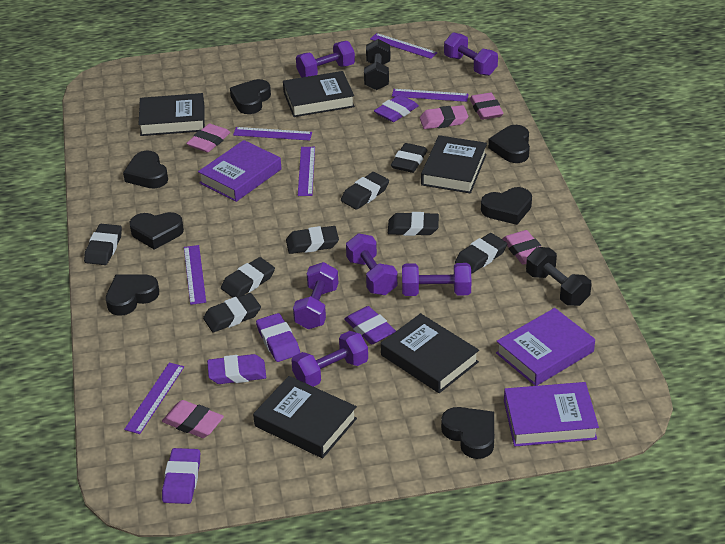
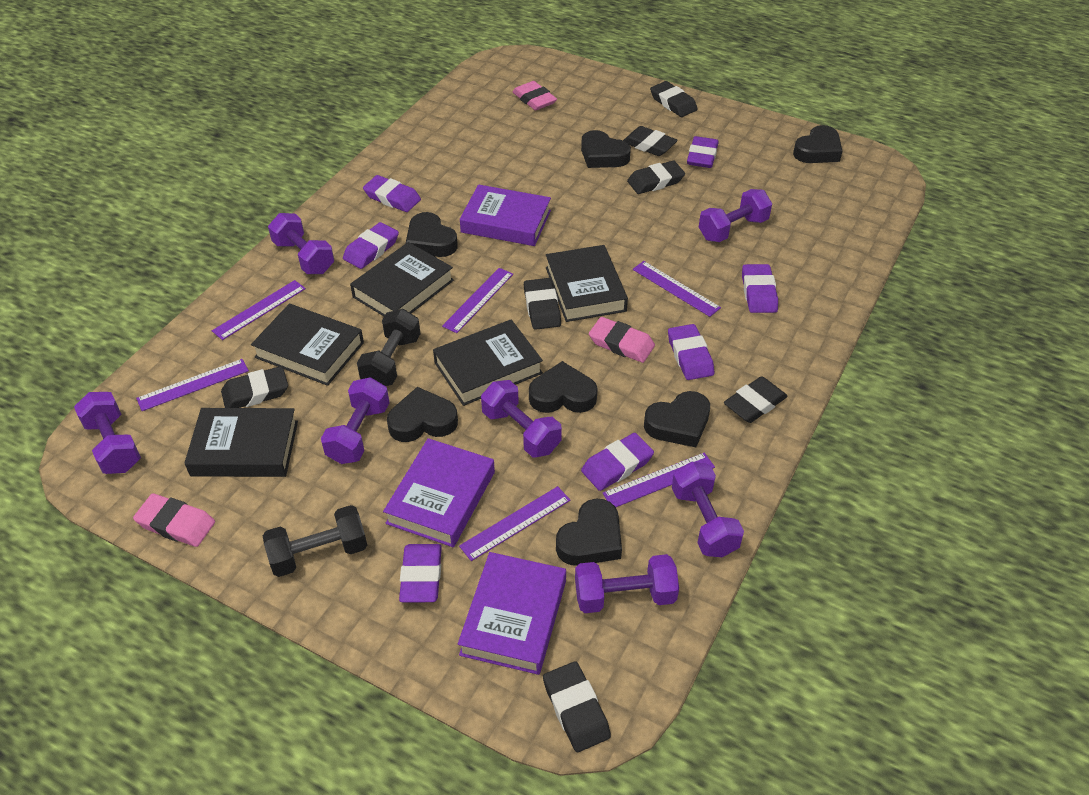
black eraser: [84,224,122,265] [203,293,261,332] [221,257,275,298] [286,226,339,254] [341,172,389,210] [388,212,439,236] [391,143,428,173] [455,233,507,274] = 8 -> [221,366,288,408] [524,278,561,330] [543,661,611,752] [623,126,678,156] [627,161,685,194] [650,81,697,117] [724,376,788,423] = 7
pink eraser: [162,400,224,438] [186,124,231,153] [420,105,468,129] [470,93,504,120] [502,230,541,264] = 5 -> [133,494,215,547] [512,81,557,110] [589,317,655,363] = 3
purple dumbbell: [291,331,368,387] [293,262,338,329] [296,41,355,78] [346,234,398,295] [402,263,472,296] [444,32,498,76] = 6 -> [74,392,141,474] [268,213,334,274] [321,377,390,464] [481,380,562,457] [575,554,679,613] [672,462,744,557] [699,189,772,242] = 7
purple eraser: [162,448,200,504] [207,354,266,384] [256,313,300,362] [344,306,396,344] [374,95,419,122] = 5 -> [343,222,399,269] [363,175,421,212] [399,544,442,602] [581,433,654,491] [668,324,714,380] [687,136,718,168] [742,264,778,313] = 7

